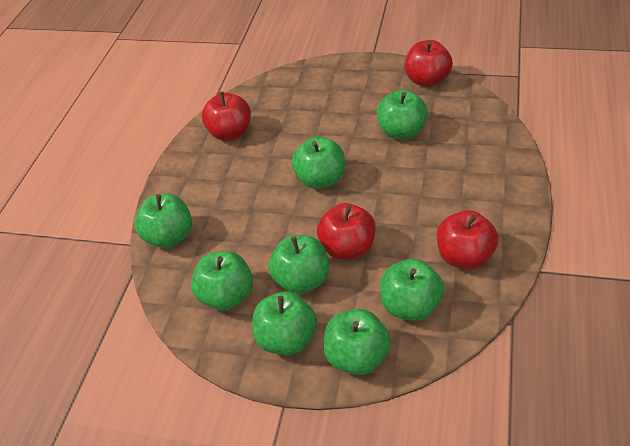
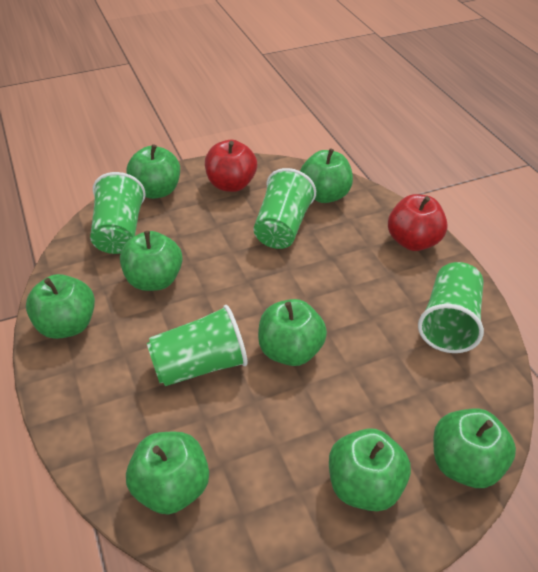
green cup: none = 0 -> [90,172,146,254] [147,305,248,386] [253,168,316,249] [418,262,484,353] = 4
red apple: [202,92,251,141] [317,203,375,260] [405,40,453,87] [437,210,498,269] = 4 -> [205,140,257,192] [388,194,448,251] = 2

